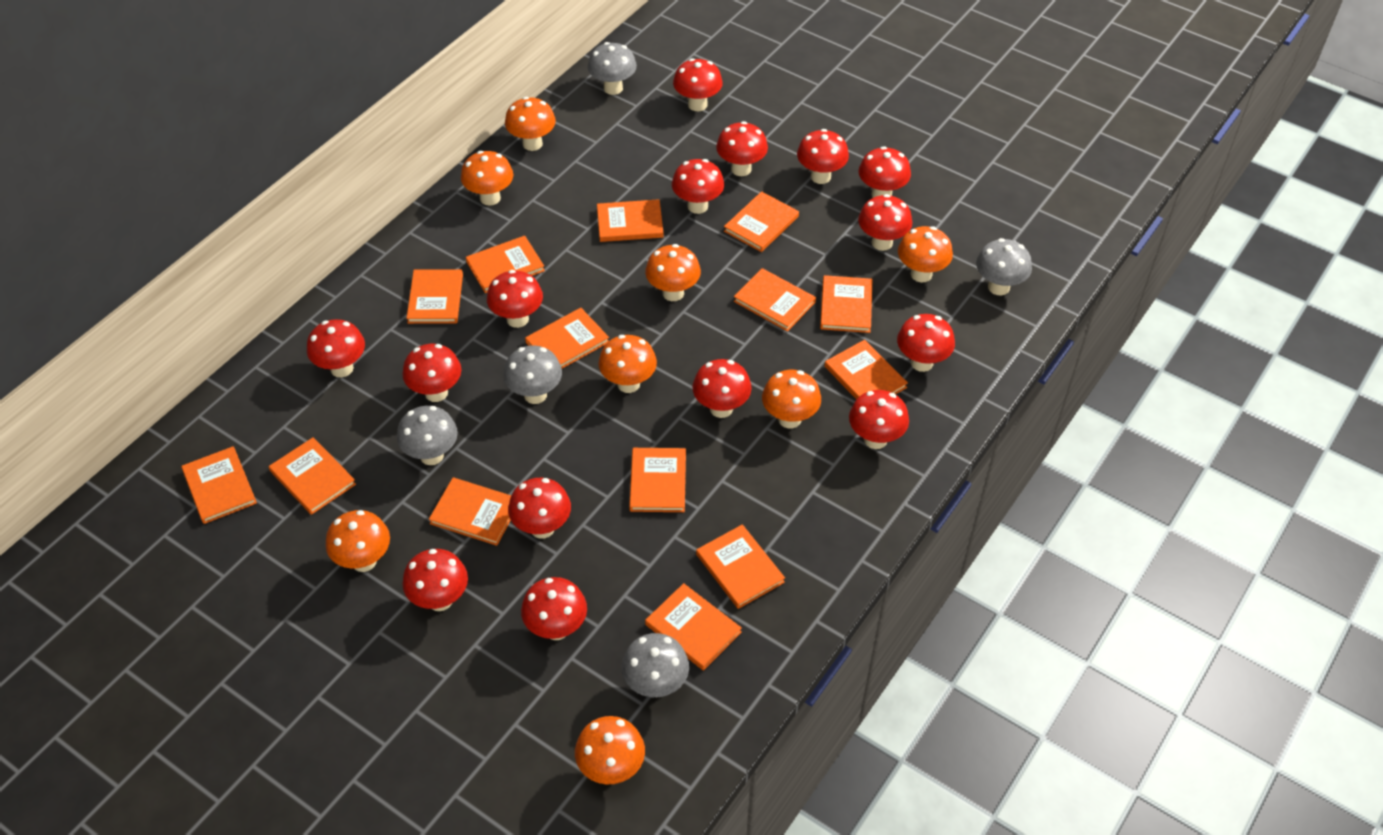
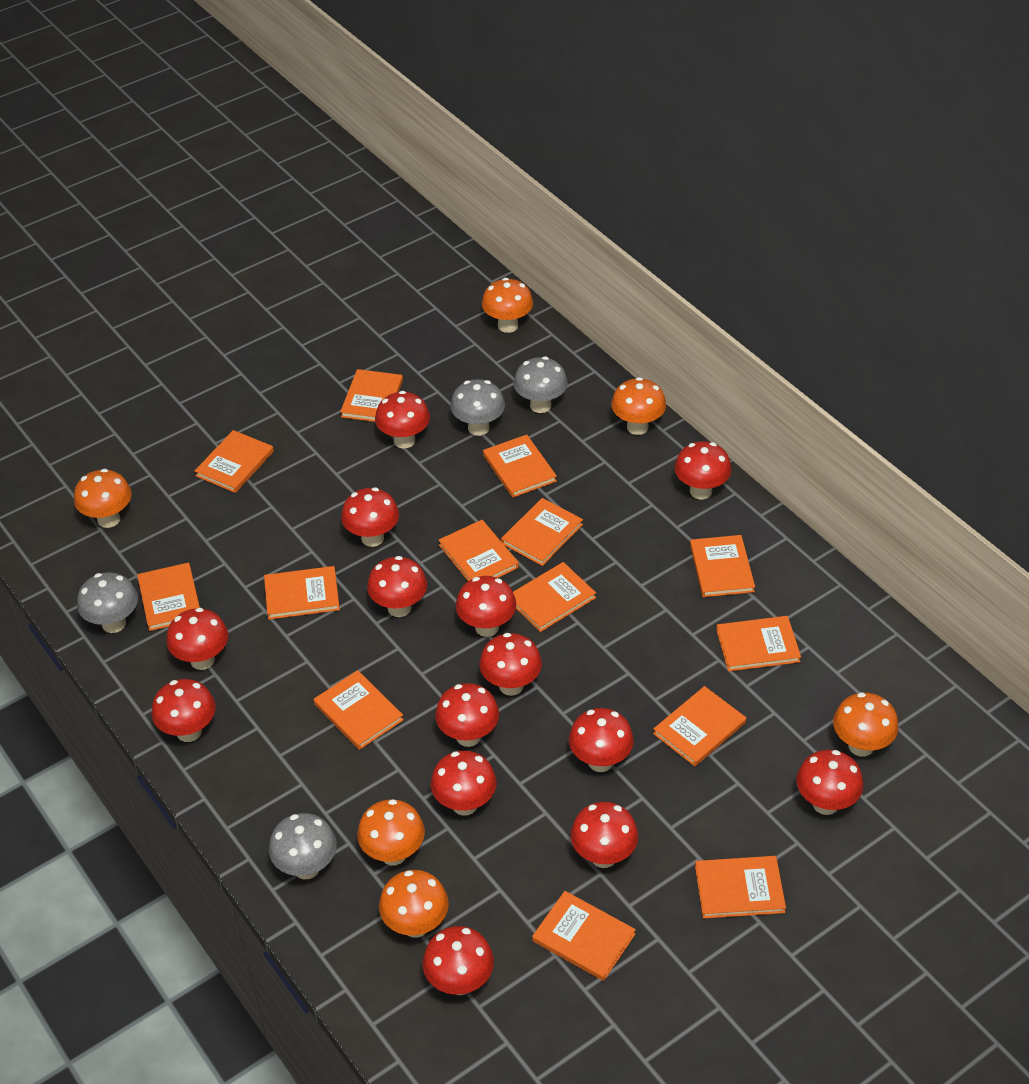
grey mushroom: [397,406,458,465] [503,345,562,404] [588,42,637,95] [622,633,689,697] [976,238,1032,296] = 5 -> [77,572,138,633] [269,813,337,879] [450,379,505,436] [514,356,568,413] = 4
orange mushroom: [326,510,390,572] [461,151,513,206] [505,97,556,151] [575,716,645,785] [598,335,657,393] [645,244,701,301] [762,370,821,429] [898,226,953,282] = 8 -> [74,469,132,528] [357,799,425,866] [379,870,449,938] [482,278,533,333] [611,377,666,435] [833,692,899,757] = 6
red mushroom: [307,319,365,377] [402,344,461,402] [402,549,468,611] [487,270,543,328] [508,478,571,539] [521,577,587,640] [672,159,724,214] [673,58,723,111] [692,359,752,418] [716,121,768,176] [797,129,849,184] [849,390,909,449] [858,194,912,251] [859,146,911,198] [897,314,955,372] = 15 -> [152,679,216,742] [167,608,228,670] [341,487,399,547] [367,556,427,617] [375,391,430,448] [423,926,494,995] [431,751,497,816] [435,683,499,747] [456,576,516,637] [479,633,542,696] [569,708,634,772] [570,802,638,868] [674,441,731,499] [797,750,863,815] = 14

